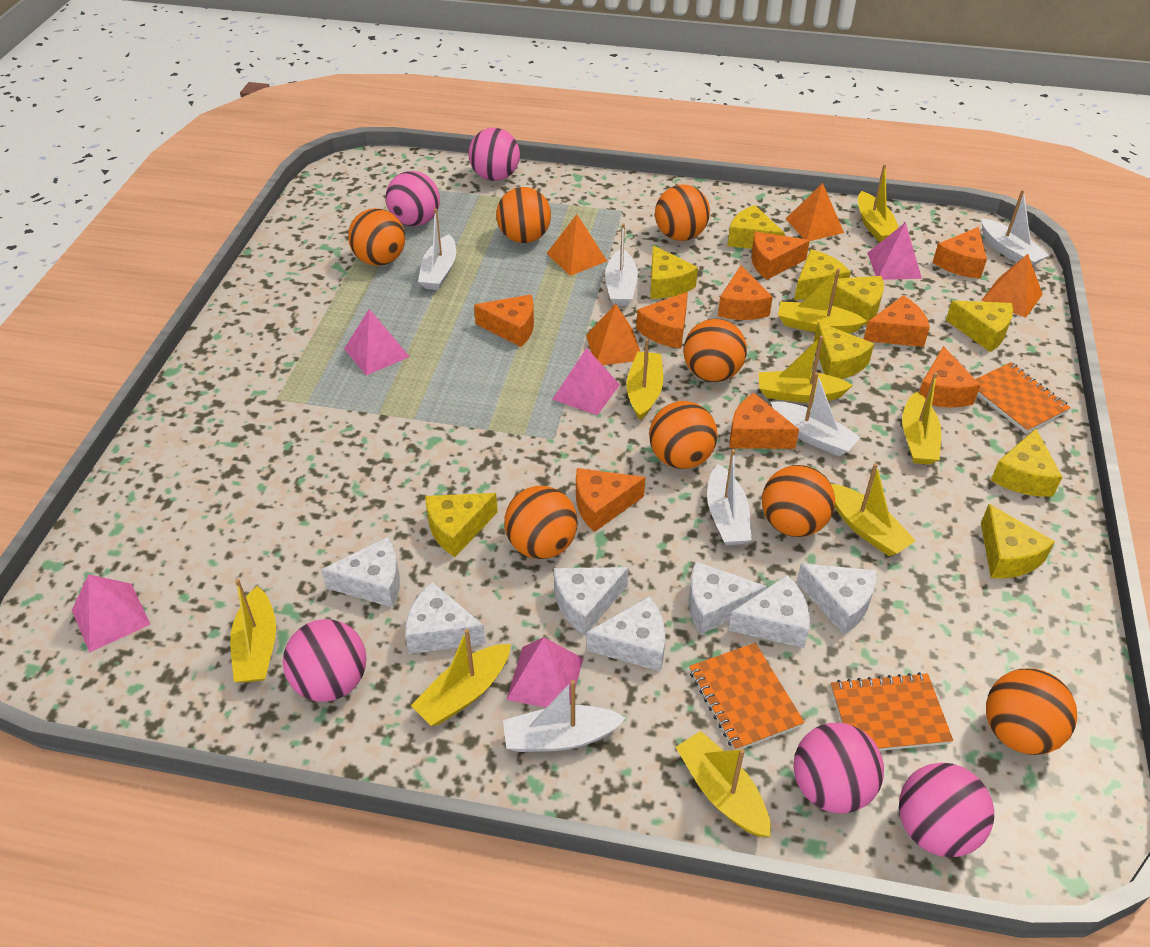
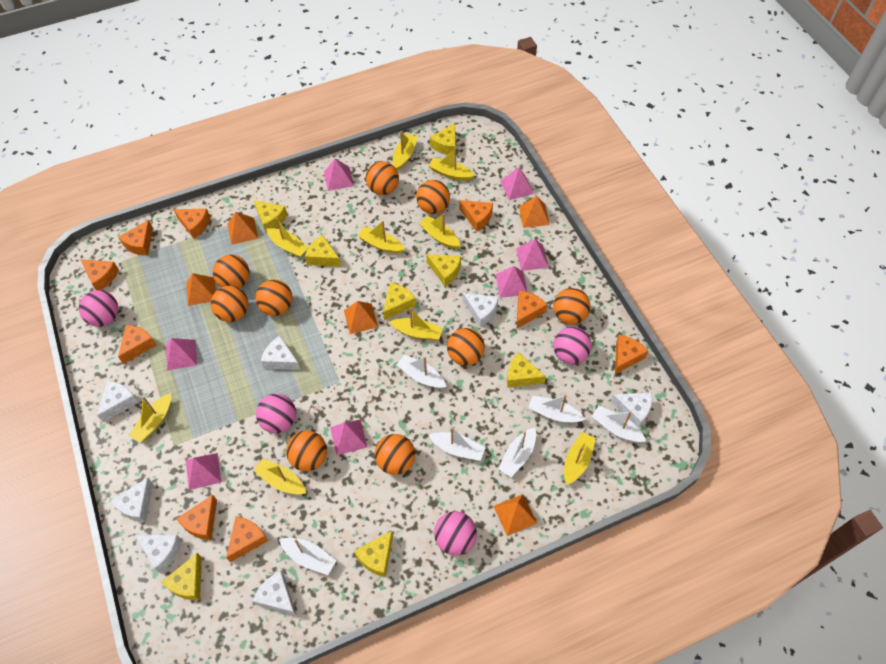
orange ball: [348,208,405,266] [496,187,551,243] [504,486,578,559] [649,401,718,469] [655,185,710,241] [684,319,747,382] [762,465,835,537] [986,668,1077,755] = 8 -> [211,286,248,322] [213,255,250,288] [255,280,293,316] [286,431,327,471] [366,161,399,195] [375,434,415,475] [416,180,450,214] [447,328,485,366] [553,288,591,325] = 9
orange notebook: [689,643,805,750] [830,672,953,751] [975,362,1071,433] = 3 -> none = 0
orange pyramid: [546,214,607,276] [586,304,640,365] [786,183,844,241] [981,254,1043,318] = 4 -> [186,273,216,306] [227,212,258,245] [344,301,378,334] [494,494,537,536] [519,196,550,228] = 5
pink ball: [283,619,366,702] [386,171,440,226] [468,128,520,181] [793,723,884,814] [899,763,994,857] = 5 -> [79,290,118,327] [256,394,296,433] [434,512,477,555] [553,327,592,364] = 4
pink pyramid: [72,574,151,653] [344,309,410,375] [507,637,583,707] [553,348,620,416] [867,222,922,280] = 5 -> [166,338,197,371] [186,453,221,490] [324,159,354,191] [330,420,367,455] [496,266,527,298] [500,167,534,200] [516,239,549,271] = 7
yellow cheese: [425,493,498,557] [650,245,698,299] [728,205,785,249] [794,249,851,301] [814,322,874,379] [829,276,884,325] [946,301,1013,352] [981,504,1055,578] [991,429,1062,497] = 9 -> [161,553,202,600] [254,200,287,233] [305,235,341,267] [354,531,393,577] [383,283,416,320] [426,254,461,286] [430,123,456,156] [507,352,546,387] = 8

